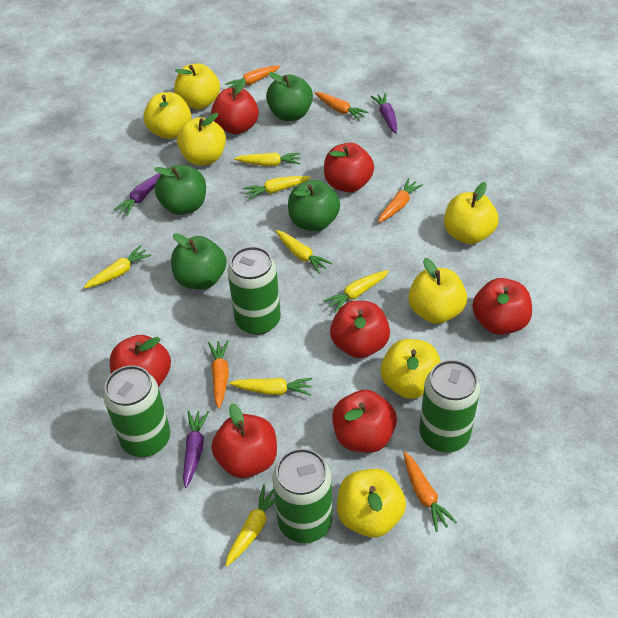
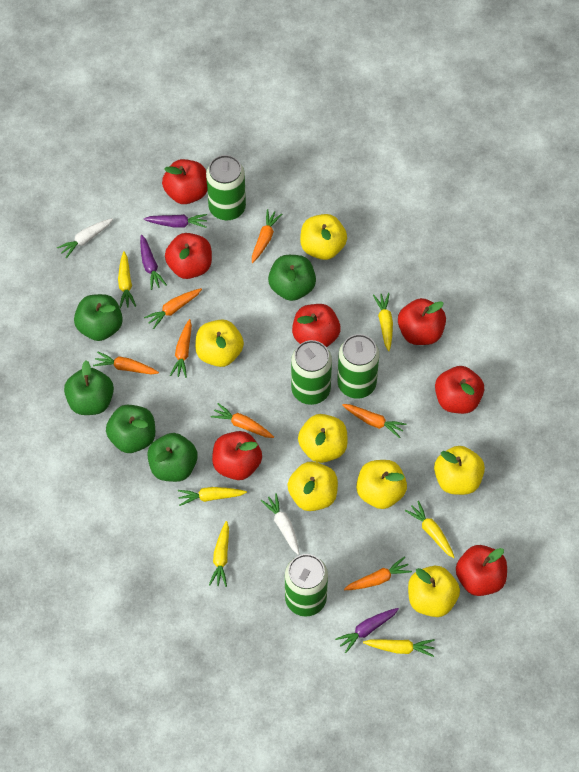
green apple: [154,165,206,215] [171,233,227,290] [266,72,313,121] [288,180,340,231] = 4 -> [64,361,114,415] [74,294,123,341] [106,405,155,453] [147,433,198,482] [268,255,316,301] = 5
orange carrot: [208,340,229,409] [225,66,280,88] [315,92,369,121] [378,178,423,223] [404,452,457,532] = 5 -> [93,351,159,374] [144,288,202,329] [170,319,192,378] [211,403,274,438] [252,209,282,263] [342,404,407,438] [344,557,412,590] = 7
white carrot: none = 0 -> [57,218,113,259] [261,493,299,555] = 2
yellow carrot: [84,245,151,289] [225,484,275,567] [229,378,313,396] [234,152,301,166] [243,176,311,200] [276,230,332,274] [323,270,389,313] = 7 -> [118,251,136,308] [178,487,247,506] [209,521,229,587] [363,639,435,657] [373,293,393,351] [405,501,455,558] = 6

